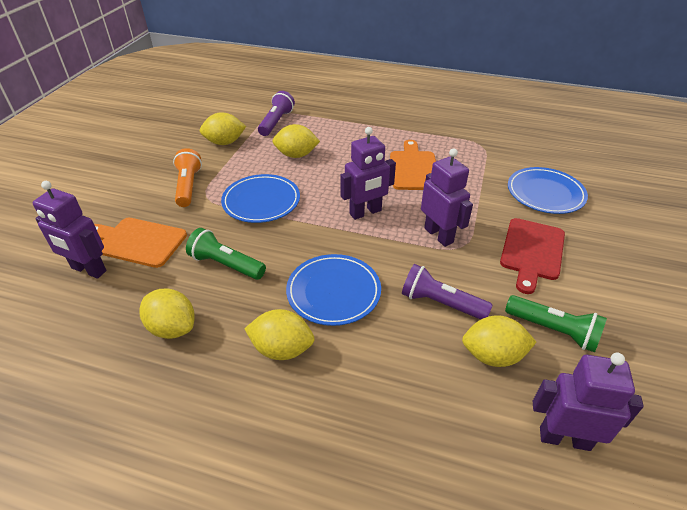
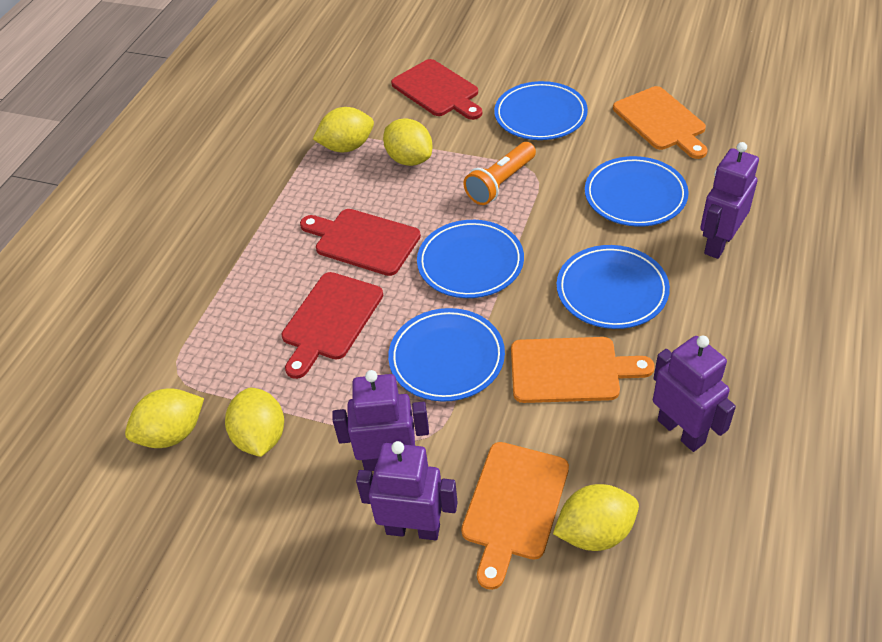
blue plate: [221,174,300,223] [286,254,381,326] [508,167,588,214] = 3 -> [388,308,505,402] [417,220,524,298] [494,81,588,140] [557,245,670,329] [585,156,688,227] = 5
green flashlight: [186,228,266,280] [505,295,607,352] = 2 -> none = 0
orange cutting board: [94,218,187,268] [390,140,436,190] = 2 -> [461,442,569,590] [511,337,655,403] [613,86,708,159] = 3
purple flashlight: [258,91,295,136] [402,264,492,320] = 2 -> none = 0
red cutting board: [500,218,565,294] = 1 -> [282,272,383,379] [300,209,421,276] [391,59,482,120] = 3

